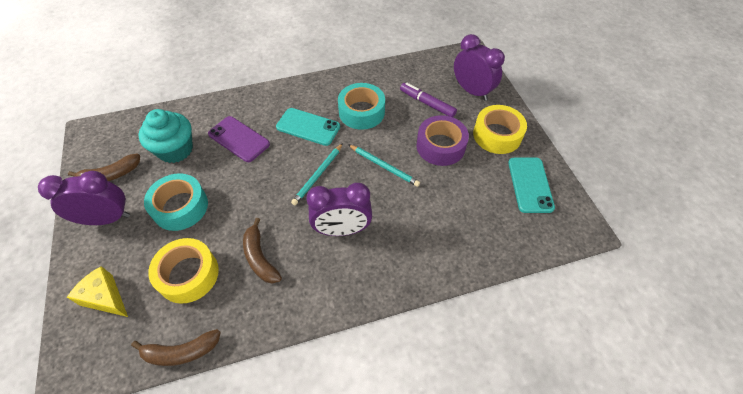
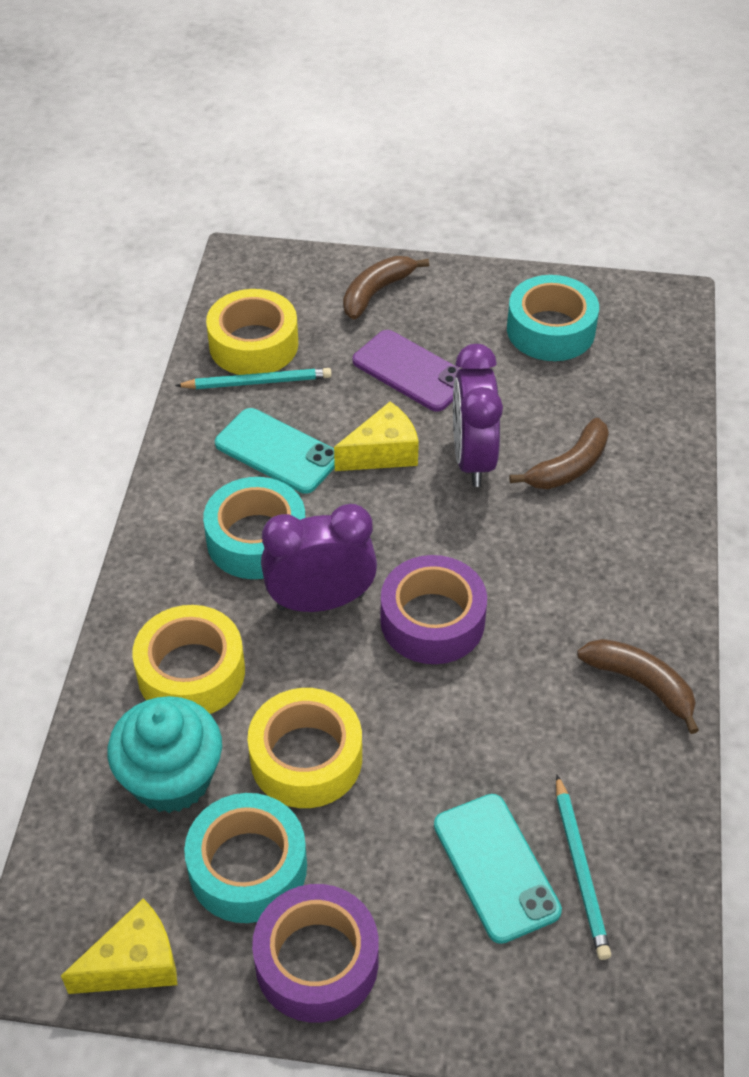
purple clock: [38,171,130,225] [306,183,372,236] [454,34,505,101] = 3 -> [261,504,377,612] [453,344,503,487] = 2
purple marker: [400,82,457,117] = 1 -> none = 0
purple tape: [416,115,469,166] = 1 -> [252,884,379,1023] [381,555,487,664] = 2
turquoise tape: [144,173,208,231] [338,83,385,130] = 2 -> [184,793,307,923] [203,477,306,579] [507,275,599,361] = 3
yellow cheese: [66,266,128,317] = 1 -> [61,898,177,994] [334,402,419,471] = 2
yellow tape: [148,238,219,304] [473,105,527,154] = 2 -> [132,605,245,714] [206,289,298,375] [248,688,362,808] = 3

